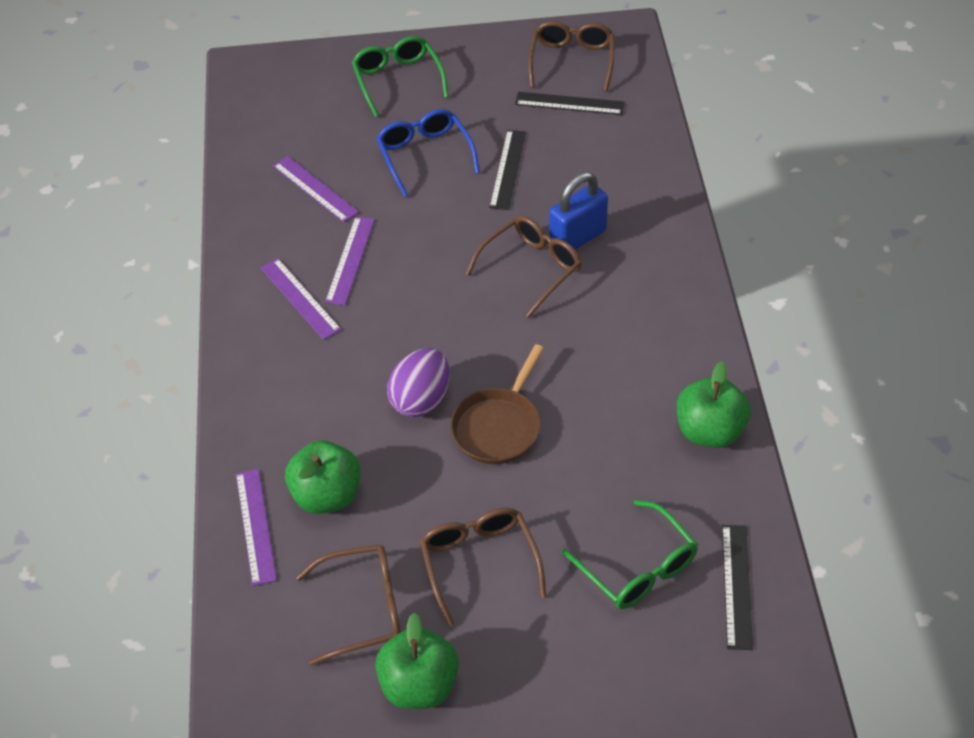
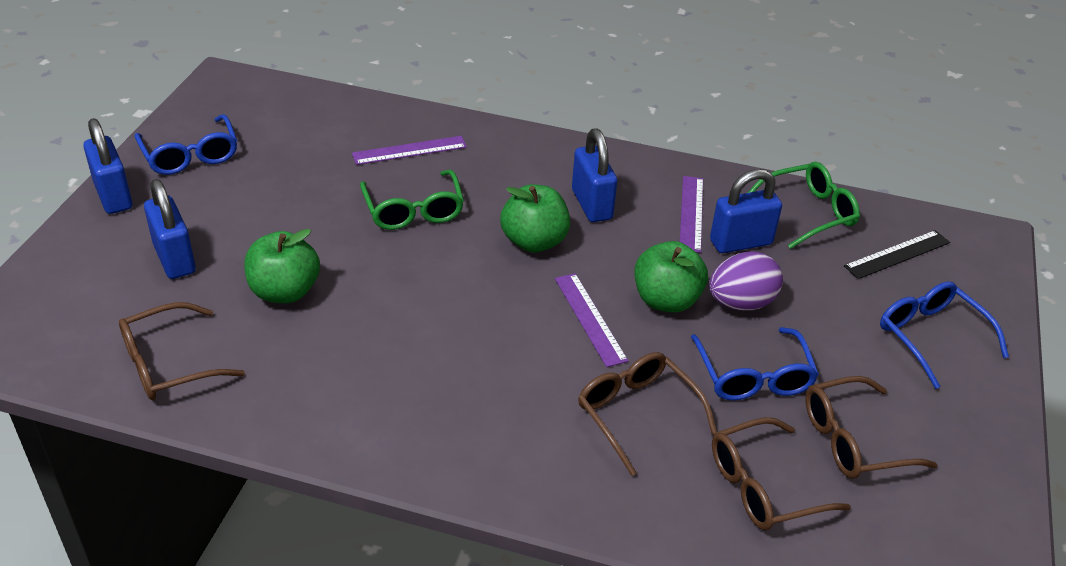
black ruler: [489,130,526,210] [515,92,625,115] [722,525,753,650] = 3 -> [844,230,950,279] = 1
blue glasses: [376,109,480,197] = 1 -> [135,114,237,175] [691,327,819,400] [880,282,1009,389] = 3
blue padlock: [549,172,608,250] = 1 -> [83,118,133,214] [144,179,196,279] [572,129,617,222] [710,169,782,253] = 4
brown pan: [450,344,544,464] = 1 -> none = 0
purple ruler: [236,469,277,586] [261,258,342,340] [273,156,359,222] [325,216,375,305] = 4 -> [352,136,467,165] [555,273,628,367] [680,176,703,253] = 3

